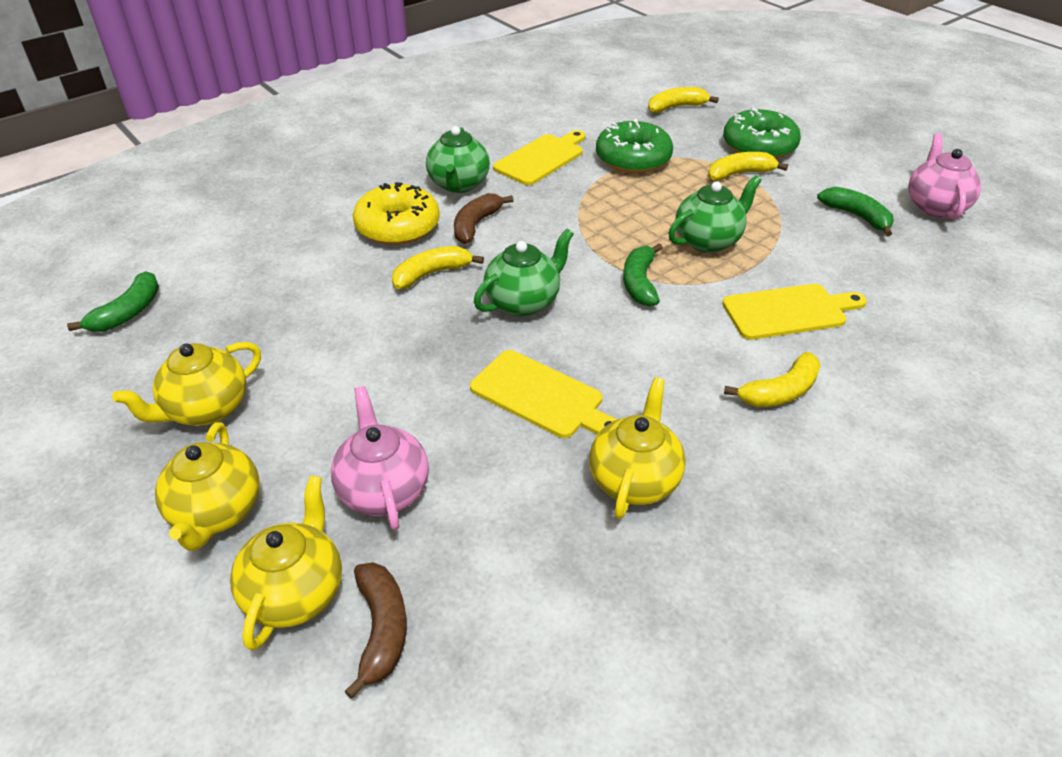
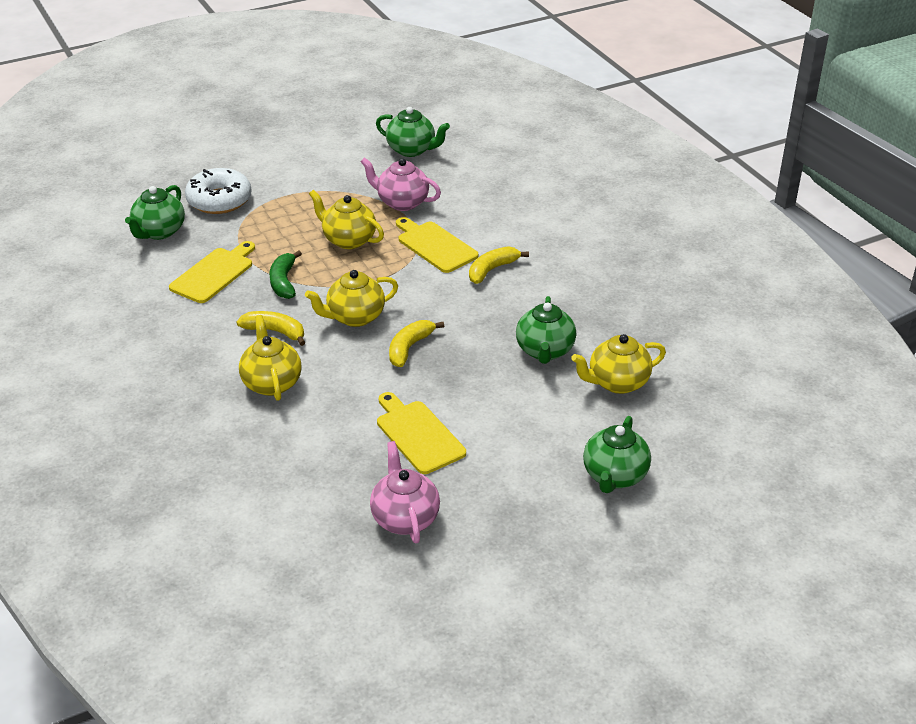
brown banana: [344,562,407,699] [454,193,513,244] = 2 -> none = 0
green banana: [67,271,159,332] [623,243,663,306] [817,187,894,236] = 3 -> [269,251,302,299] = 1
green donut: [596,119,673,173] [723,107,801,159] = 2 -> none = 0
green teapot: [426,126,490,193] [474,229,574,317] [668,175,762,253] = 3 -> [125,185,185,240] [376,107,450,157] [516,296,576,364] [583,416,651,493] = 4
white donut: none = 0 -> [185,168,252,214] = 1
yellow banana: [392,246,484,289] [648,87,719,113] [708,152,788,181] [724,352,821,407] = 4 -> [237,311,305,346] [389,320,444,367] [469,246,529,284] = 3
yellow donut: [353,182,440,245] = 1 -> none = 0

